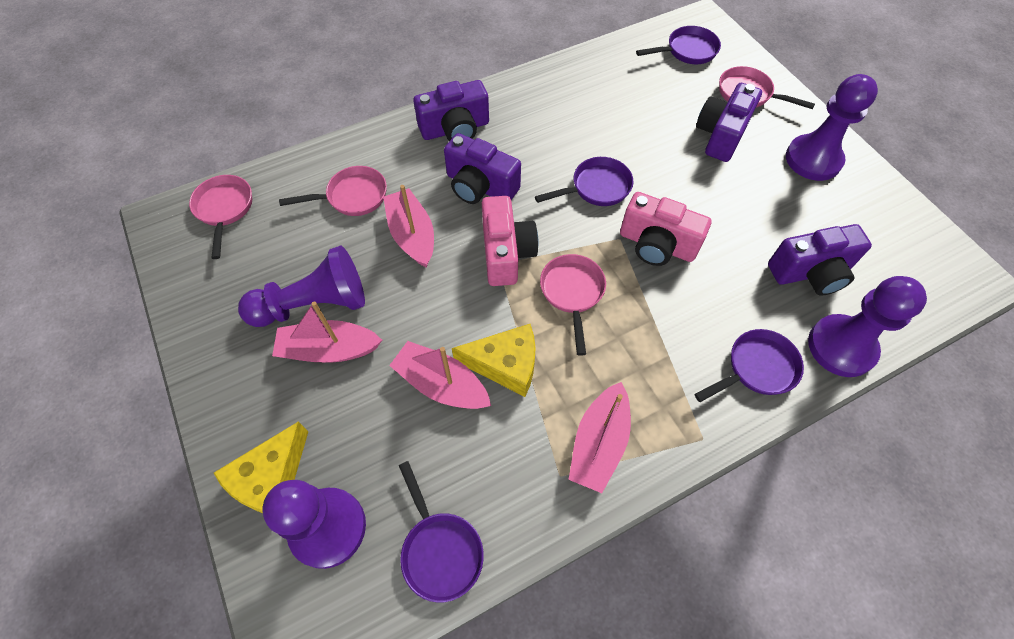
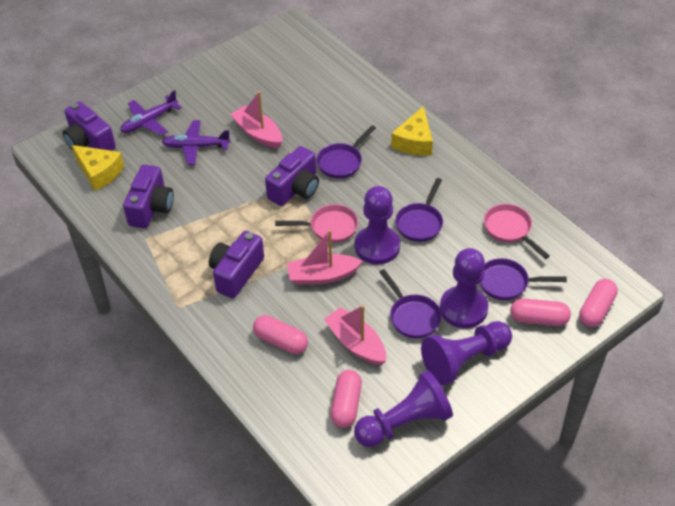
pink boat: [272,301,382,363] [383,185,434,267] [389,341,491,409] [569,382,631,493] = 4 -> [230,91,282,148] [287,230,363,285] [324,305,386,365] = 3
pink camera: [482,196,538,286] [620,192,712,266] = 2 -> none = 0
pink capsule: none = 0 -> [253,315,308,354] [331,370,362,428] [510,298,571,326] [579,279,618,327] = 4
pink pan: [189,175,252,259] [279,166,387,216] [540,254,606,356] [719,66,815,109] = 4 -> [275,204,358,243] [484,204,550,259] = 2
purple plane: none = 0 -> [120,90,182,135] [162,120,231,165] = 2

